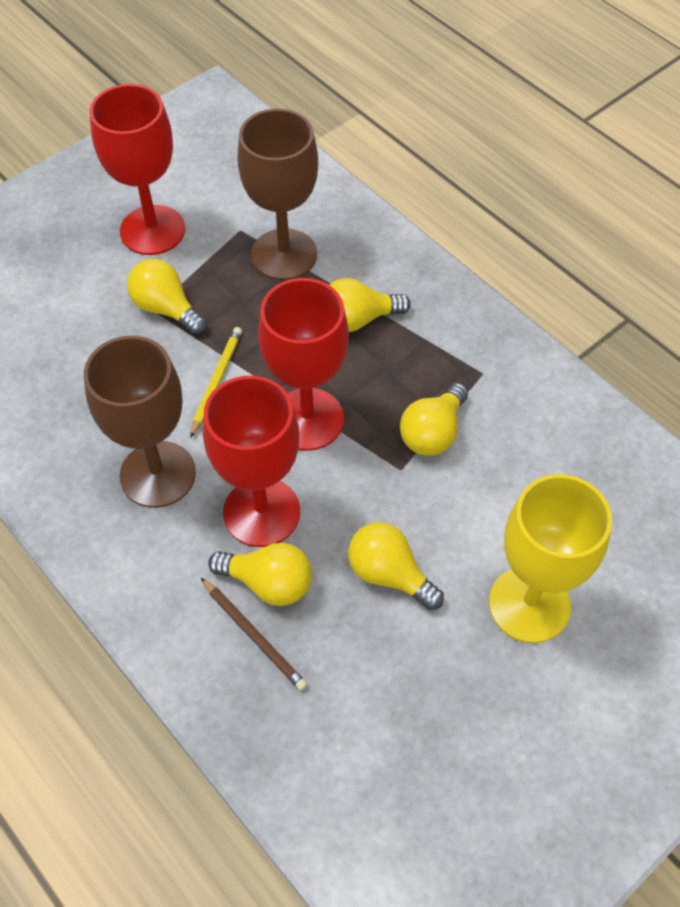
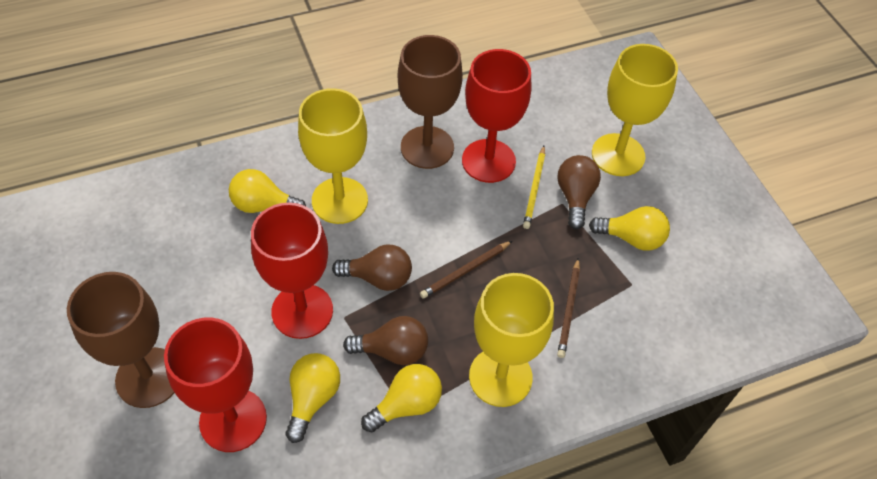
brown light bulb: none = 0 -> [332,245,412,291] [343,316,428,365] [557,155,601,229] = 3
brown pencil: [201,578,308,691] = 1 -> [420,241,512,299] [557,258,580,358] = 2
yellow goblet: [489,474,612,643] = 1 -> [298,88,368,224] [469,273,554,407] [592,44,678,176] = 3
yellow light bulb: [127,259,206,335] [208,543,312,606] [330,278,411,332] [348,522,444,610] [400,383,468,456] = 5 -> [229,169,306,213] [286,353,340,443] [361,364,442,433] [589,206,670,251] = 4

